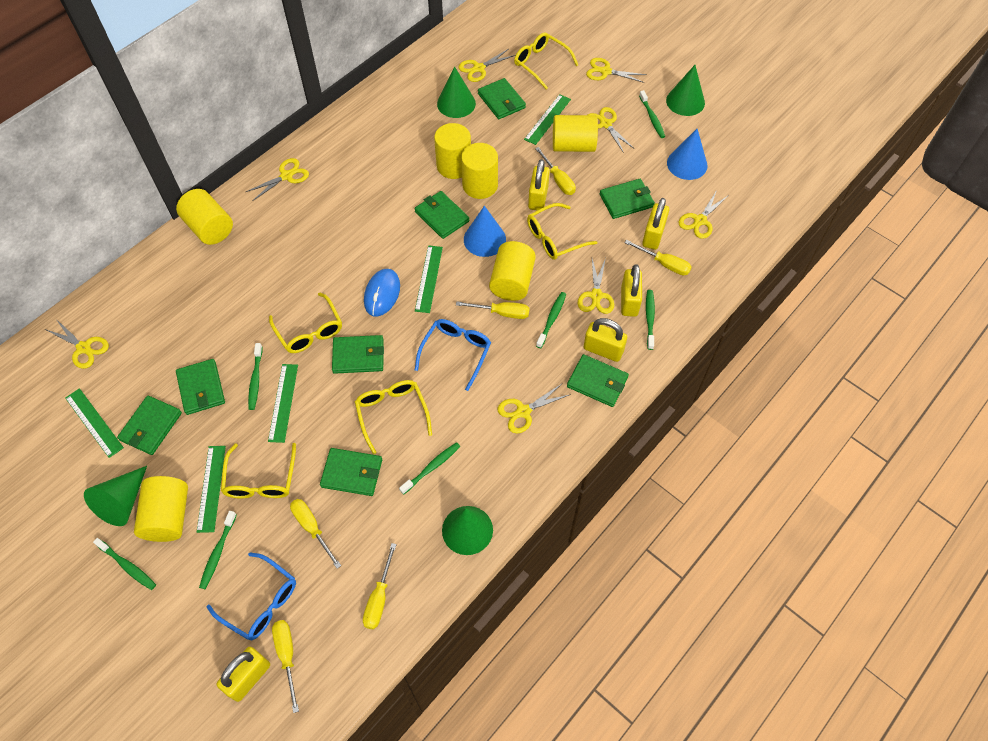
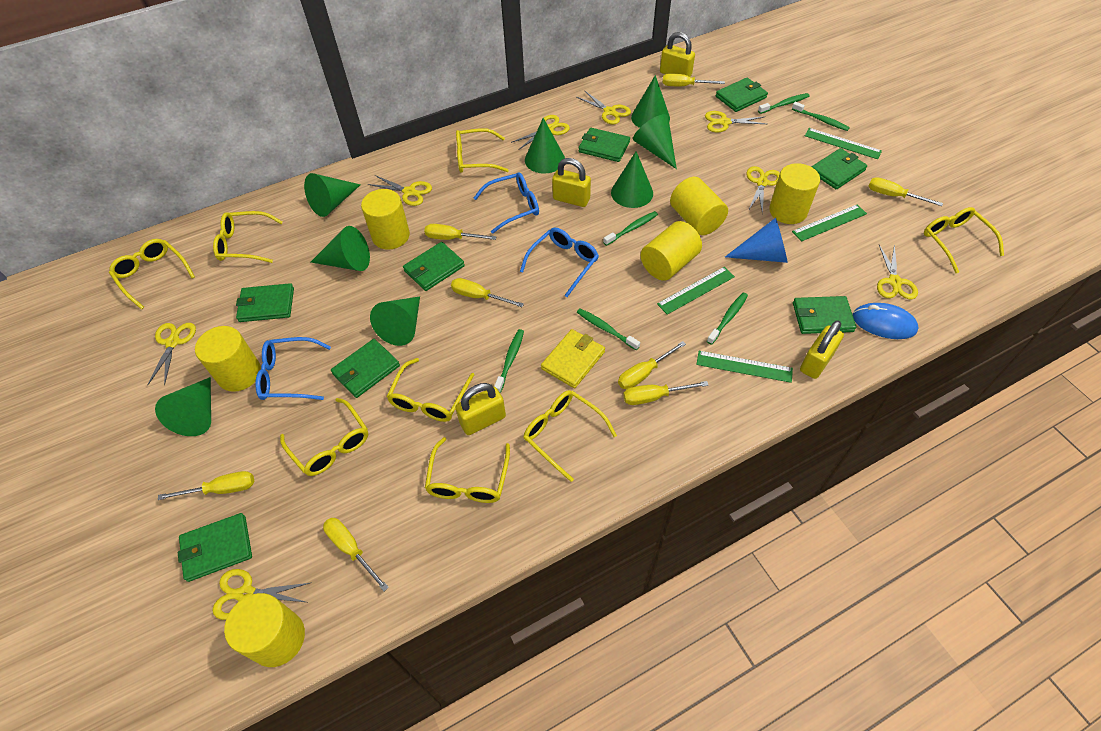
blue cone: [464,206,506,257] [667,129,707,180] = 2 -> [725,218,788,263] = 1
blue glasses: [206,552,296,640] [415,319,491,391] = 2 -> [255,337,331,400] [474,172,539,234] [520,227,599,297] = 3
green cone: [84,466,147,526] [437,66,476,118] [442,506,493,555] [666,65,705,116] = 4 -> [155,377,211,436] [304,173,361,217] [311,226,370,271] [370,296,420,346] [525,118,565,174] [611,152,653,208] [631,75,670,128] [633,114,677,169] = 8
green ruler: [65,388,124,458] [197,446,226,533] [268,364,298,443] [415,245,443,313] [524,94,571,145] = 5 -> [657,267,735,315] [696,351,793,383] [792,205,867,241] [805,128,882,159] = 4
green toothbrush: [93,538,156,590] [199,511,237,589] [248,343,262,410] [399,442,460,495] [536,292,566,348] [639,90,665,138] [646,290,655,350] = 7 -> [494,329,524,393] [577,308,640,350] [603,211,658,246] [707,293,748,345] [758,93,810,114] [792,102,850,131] = 6
yellow glasses: [221,443,296,498] [269,293,342,353] [355,380,432,454] [514,33,578,90] [527,203,597,260] = 5 -> [109,239,195,309] [213,211,283,263] [280,398,368,476] [387,358,474,422] [425,437,510,503] [456,128,509,173] [523,390,617,482] [924,207,1004,273] = 8
yellow padlock: [217,647,270,702] [528,159,550,211] [584,318,627,362] [621,264,642,317] [642,198,669,250] = 5 -> [455,383,506,435] [552,158,591,207] [660,32,695,77] [800,320,844,379] = 4
yellow screwdriver: [272,620,299,713] [290,499,341,568] [363,543,397,629] [456,301,529,319] [535,147,576,195] [624,240,692,275] = 6 -> [158,471,254,500] [323,518,389,591] [424,224,497,240] [451,278,524,307] [618,341,686,389] [623,381,709,405] [662,73,725,86] [869,177,943,206] = 8
yellow wallet: none = 0 -> [541,329,605,388] = 1

